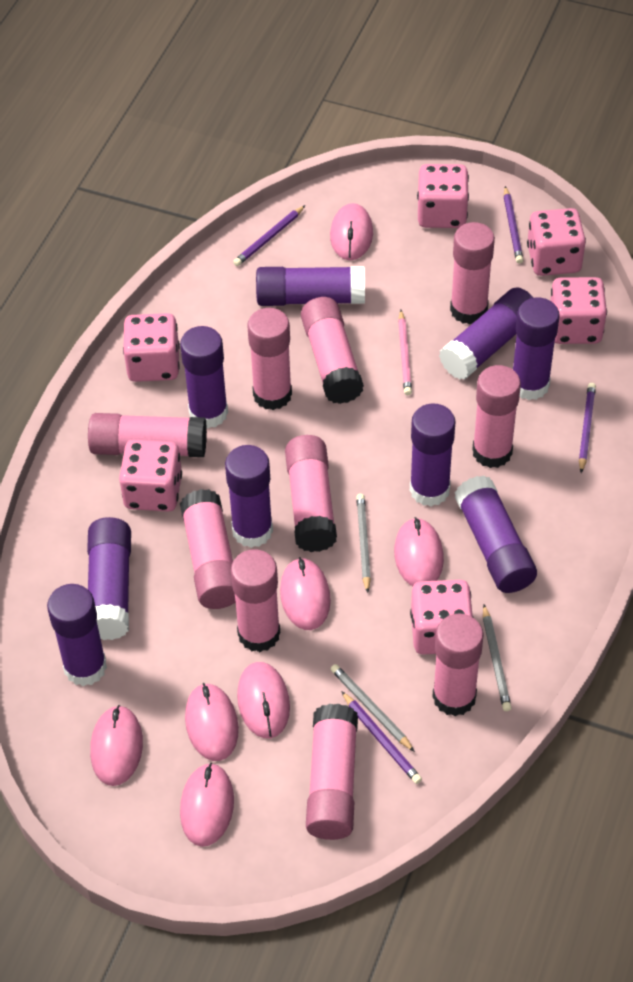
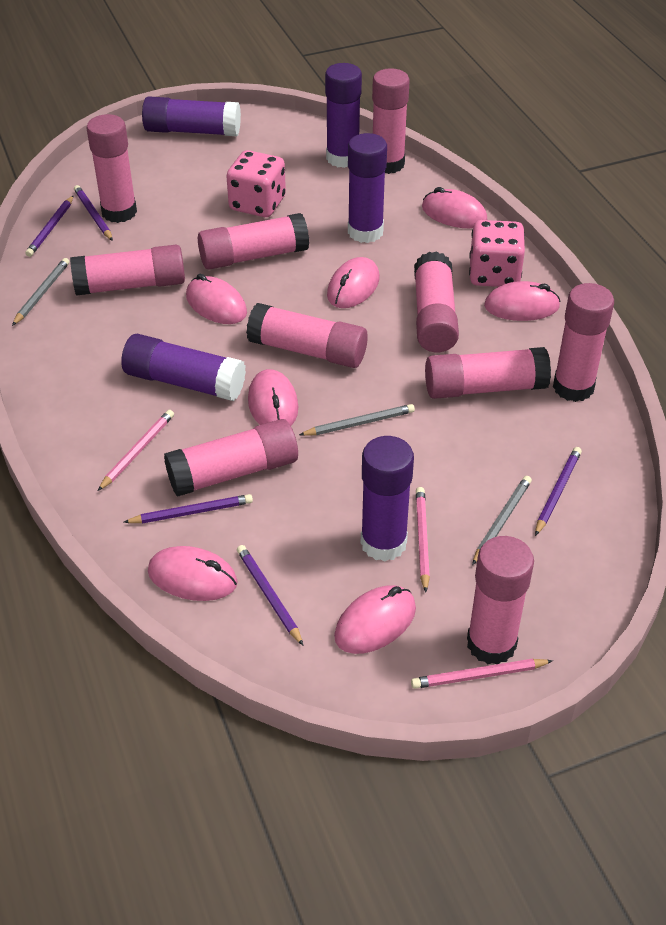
pink dice: [119,440,182,512] [123,313,180,382] [410,580,473,654] [417,164,469,228] [527,208,586,276] [550,277,607,344] = 6 -> [226,150,286,217] [469,220,525,287] = 2
pink pencil: [398,310,412,395] = 1 -> [98,410,174,491] [411,659,553,689] [416,487,430,593] = 3
purple glue stick: [47,584,107,686] [87,517,131,640] [180,326,228,428] [225,445,273,548] [256,266,365,306] [410,403,455,507] [439,287,533,380] [455,476,537,593] [513,298,560,400] = 9 -> [121,334,246,401] [142,96,241,136] [325,63,362,168] [348,133,387,243] [361,436,414,562] = 5
purple pencil: [233,205,305,266] [341,691,422,784] [504,186,523,264] [579,383,596,473] = 4 -> [25,195,74,257] [74,185,113,241] [123,494,253,524] [237,545,303,645] [535,447,582,536] = 5

